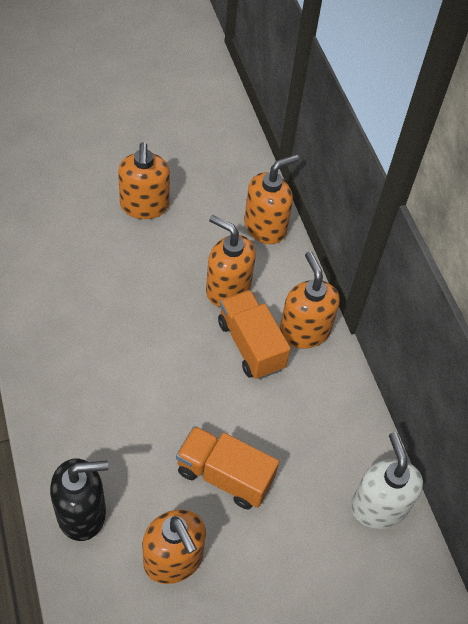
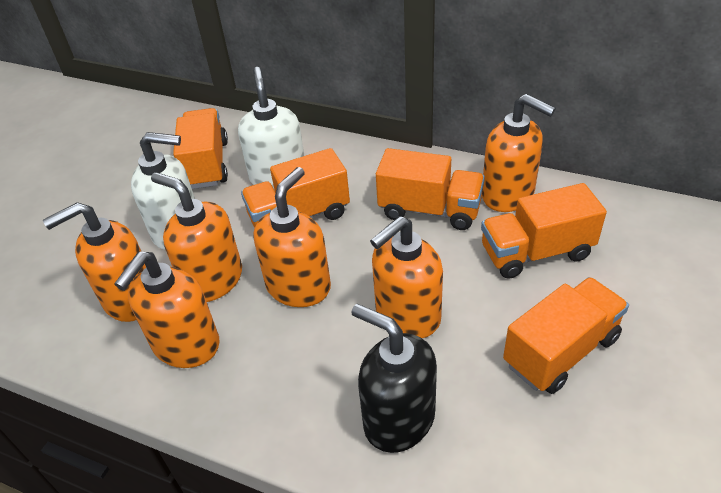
orange soap dispenser: [118,142,170,219] [142,510,206,584] [206,215,256,307] [244,154,299,244] [280,251,340,349] = 5 -> [43,202,146,322] [114,252,220,368] [151,172,242,302] [254,167,331,307] [370,216,443,338] [482,94,556,212] = 6
orange truck: [176,426,279,510] [218,290,291,380] = 2 -> [173,108,228,189] [241,148,350,228] [376,148,485,230] [481,183,607,279] [503,277,629,394] = 5
white soap dispenser: [351,432,423,529] = 1 -> [131,132,195,250] [238,67,304,188] = 2

